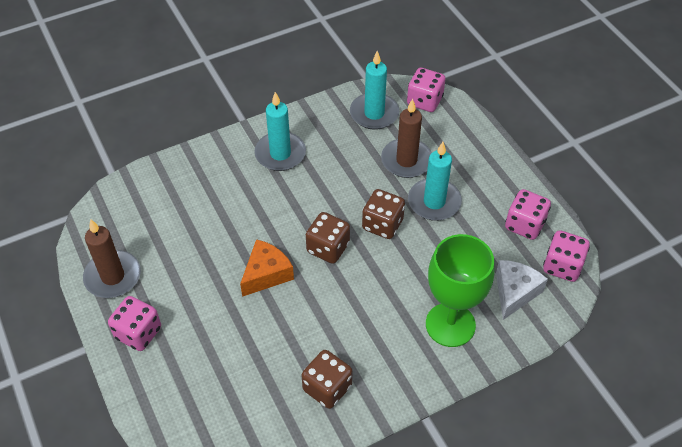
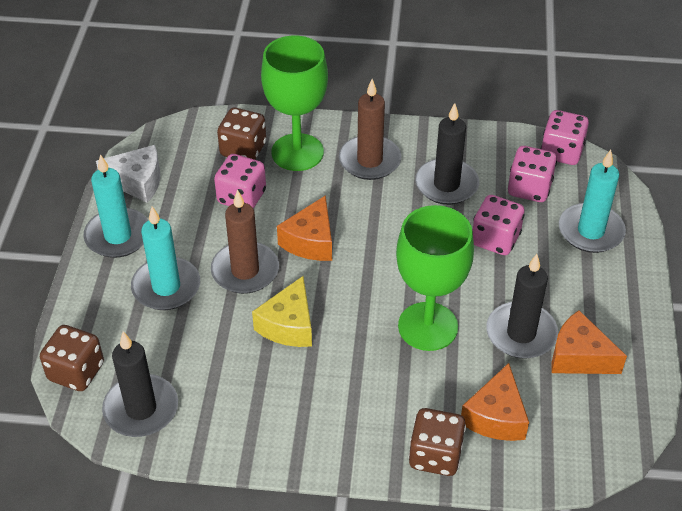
black candle: none = 0 -> [102,331,178,437] [415,103,479,205] [486,254,558,359] = 3
green goblet: [426,234,494,347] = 1 -> [261,35,328,171] [396,205,474,351] = 2
orange cheese: [240,239,294,297] = 1 -> [277,195,332,261] [461,363,529,441] [551,310,627,374] = 3
yellow cheese: none = 0 -> [252,276,312,347] = 1

